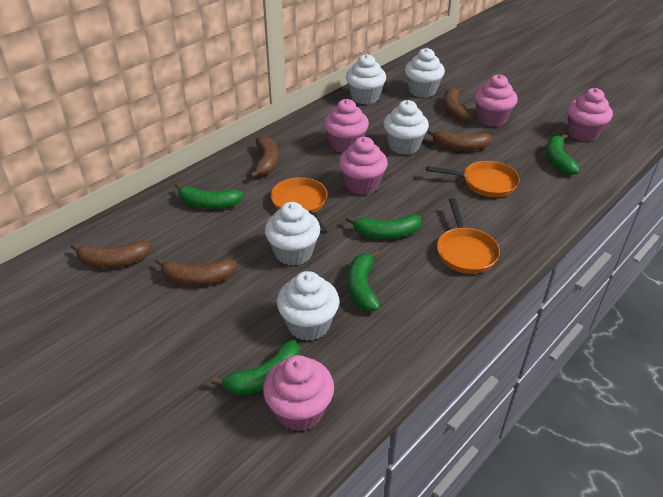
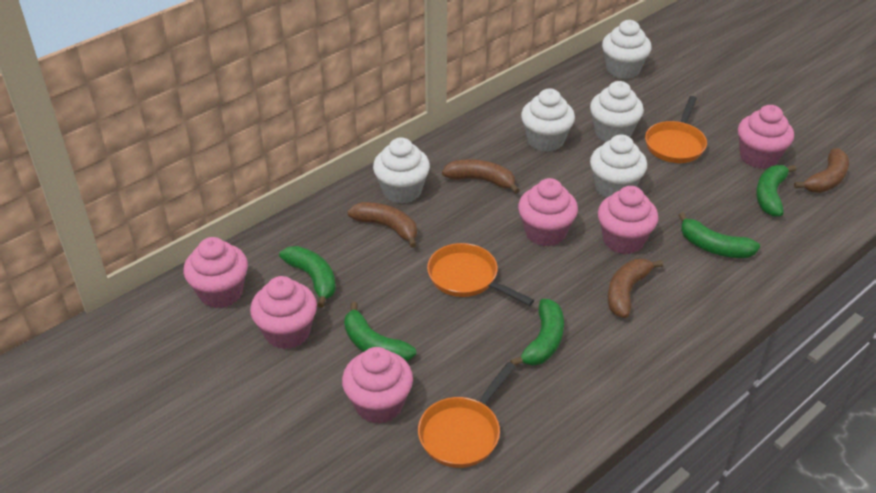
brown banana: [71,241,152,268] [155,258,237,285] [249,136,279,178] [427,129,492,151] [443,87,471,121] = 5 -> [347,202,417,248] [442,159,520,194] [608,259,663,318] [794,149,849,193] = 4
pink cupcake: [263,355,334,431] [324,99,369,153] [339,137,388,195] [474,74,518,127] [567,88,613,141] = 5 -> [184,237,248,308] [250,276,317,349] [342,347,413,424] [518,178,578,246] [598,186,659,254] [738,105,794,169] = 6

